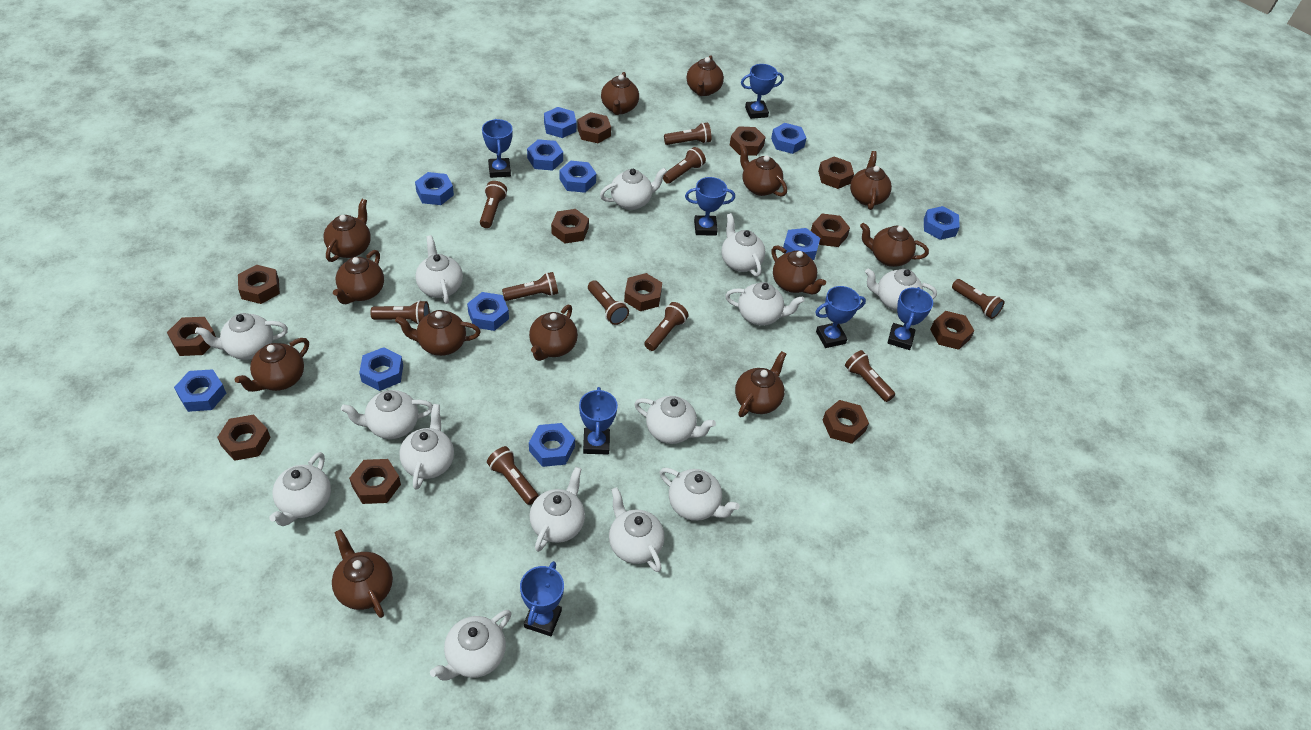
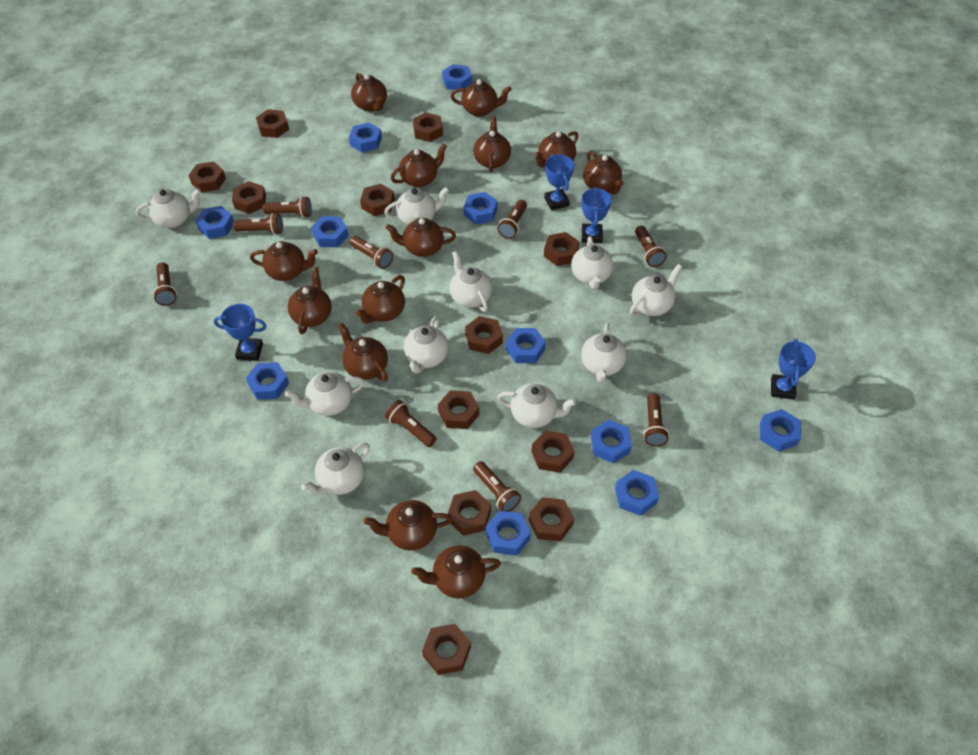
blue trophy: [482,119,513,178] [520,561,564,636] [579,387,618,455] [685,177,735,236] [741,64,784,119] [815,286,866,348] [887,287,933,350] = 7 -> [214,304,266,361] [544,154,574,210] [581,187,612,243] [771,339,816,400] = 4
brown flashlight: [370,300,430,324] [480,181,507,228] [487,446,539,505] [502,272,558,301] [588,280,629,325] [644,302,689,351] [663,147,706,184] [664,123,711,145] [845,350,895,402] [952,279,1004,319] = 10 -> [153,262,177,306] [233,213,283,235] [263,196,312,218] [350,236,393,269] [385,400,437,447] [473,461,521,512] [498,200,527,239] [635,226,667,267] [643,394,669,447] = 9
white teapot: [195,313,288,360] [269,452,331,526] [341,390,433,439] [399,404,454,490] [415,235,463,304] [430,610,511,681] [529,467,585,552] [600,168,667,210] [609,487,664,572] [634,396,716,444] [660,468,740,521] [721,213,765,277] [725,282,805,326] [865,268,937,311] = 14 -> [136,189,201,228] [285,372,365,416] [301,443,370,495] [384,187,449,225] [404,316,449,374] [450,251,492,312] [497,383,576,428] [571,236,613,289] [581,323,627,383] [630,264,682,316] = 10

